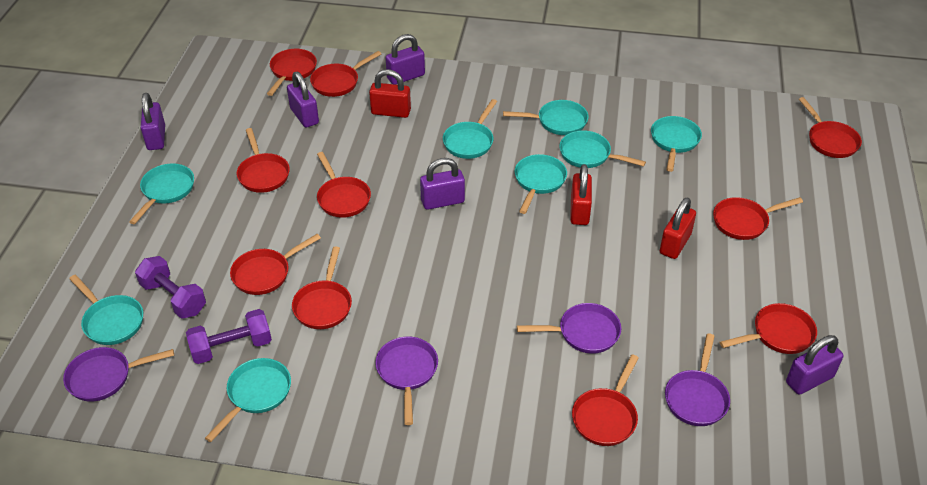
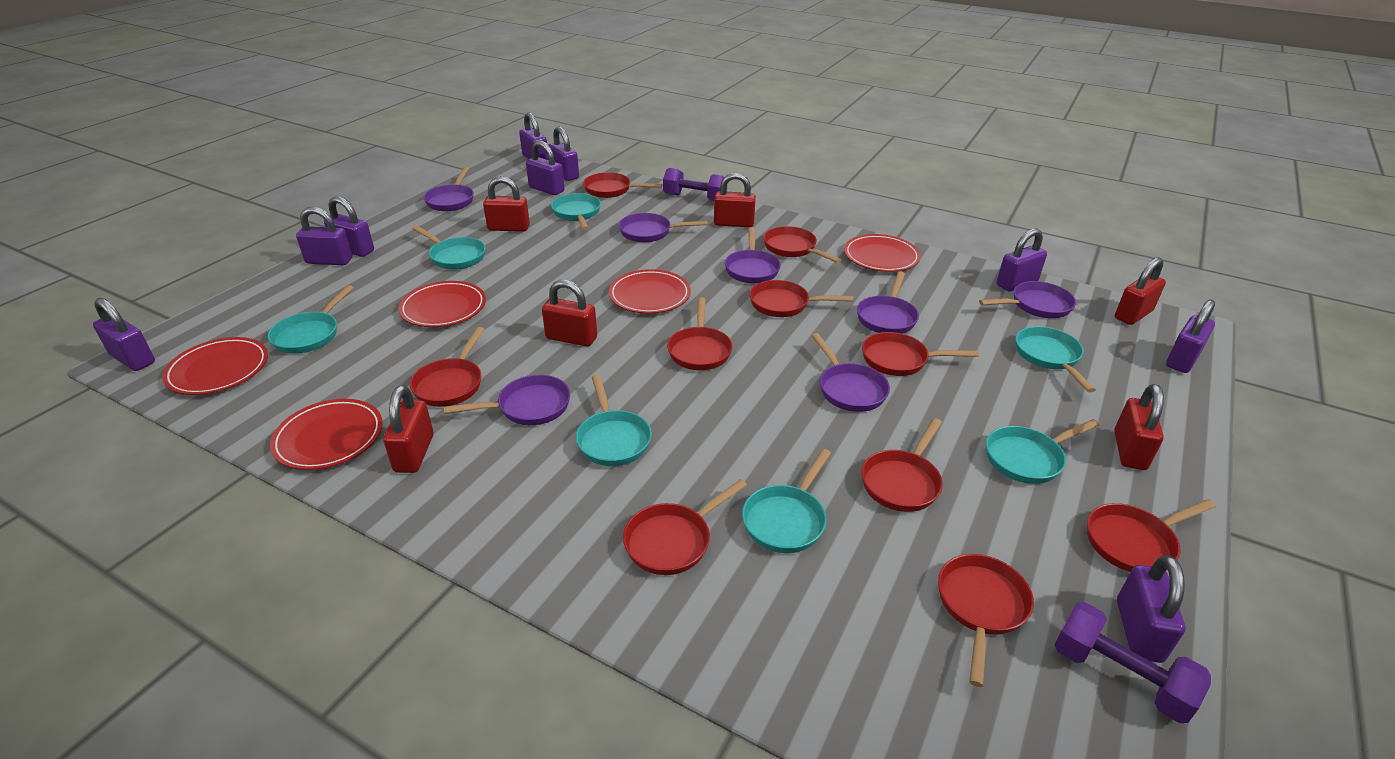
purple padlock: [141,93,165,150] [287,72,319,128] [386,34,425,85] [420,158,465,210] [786,335,844,395] = 5 -> [93,298,155,371] [296,207,352,265] [324,196,374,257] [519,113,549,160] [526,141,565,195] [549,126,579,181] [997,228,1047,292] [1117,555,1185,663] [1166,300,1215,373] = 9
purple pan: [63,347,174,402] [375,337,438,425] [517,303,621,354] [665,333,730,426] = 4 -> [423,167,474,211] [443,375,570,425] [619,213,708,243] [725,227,781,283] [812,333,890,412] [857,272,919,333] [979,281,1076,318] = 7
red padlock: [369,69,411,118] [570,164,592,225] [660,197,696,259] = 3 -> [383,385,434,473] [483,176,530,232] [542,280,597,346] [714,173,756,227] [1114,384,1164,470] [1115,257,1166,325] = 6
red plate: none = 0 -> [162,337,268,395] [270,399,383,470] [398,281,486,327] [609,269,691,314] [844,234,921,272] = 5
turquoise pan: [69,275,143,345] [129,163,194,224] [205,358,291,442] [443,99,497,159] [503,100,589,135] [515,154,567,214] [559,131,646,168] [651,116,702,172] = 8 -> [268,285,354,354] [412,226,486,270] [551,193,601,230] [576,375,652,466] [742,449,831,553] [986,419,1100,484] [1015,326,1096,393] = 7

